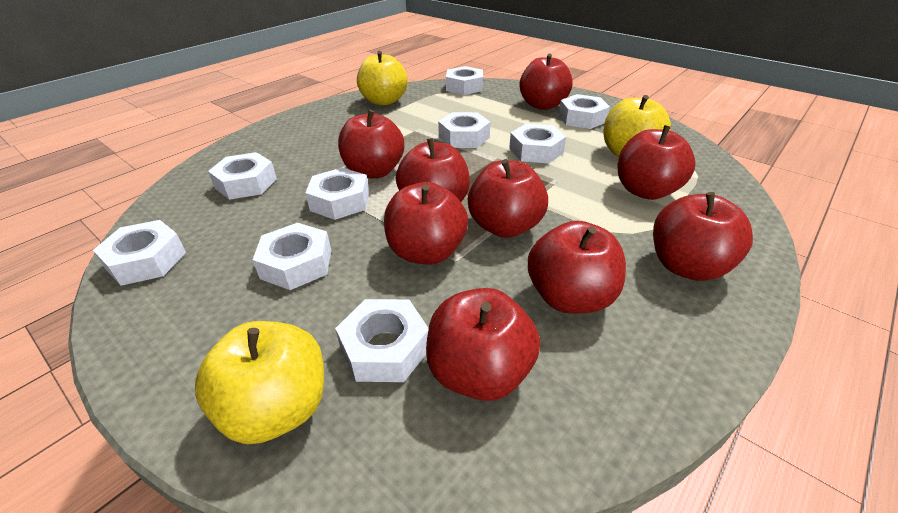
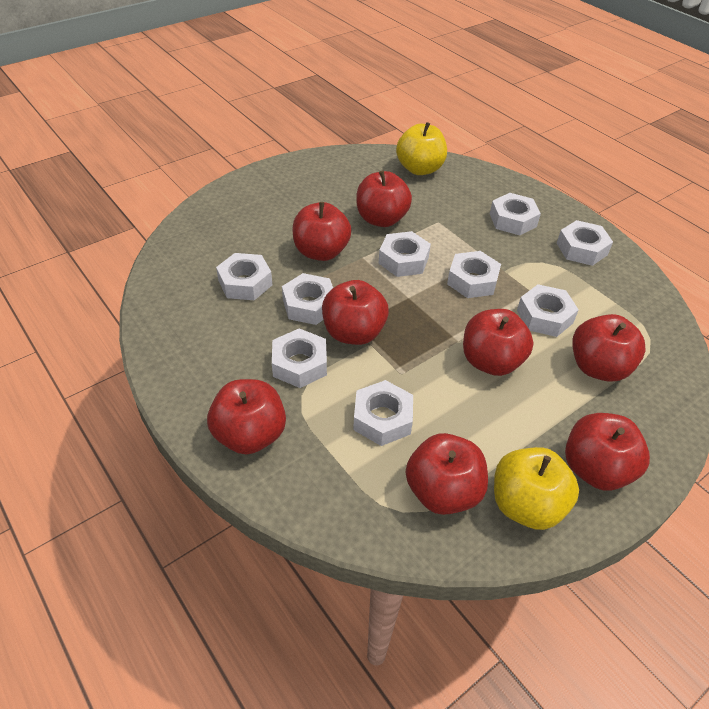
red apple: [338,110,404,178] [384,182,468,264] [396,138,470,202] [426,288,540,401] [468,159,548,238] [519,54,573,110] [528,221,626,313] [618,125,696,200] [653,192,753,281] = 9 -> [207,379,286,454] [293,202,351,261] [322,280,389,345] [356,170,412,227] [406,433,488,515] [463,309,533,376] [565,413,650,491] [572,314,646,381] = 8
yellow apple: [195,321,324,444] [357,51,408,105] [603,95,671,157] = 3 -> [396,122,447,175] [494,447,579,530] = 2

